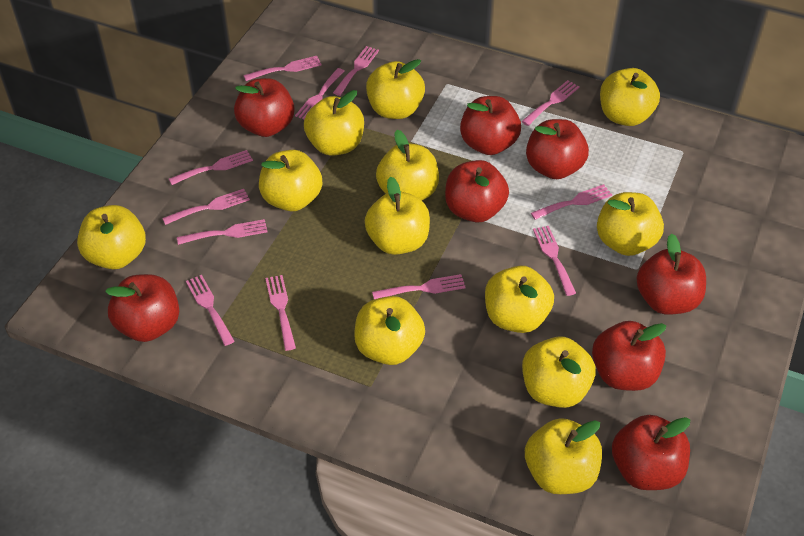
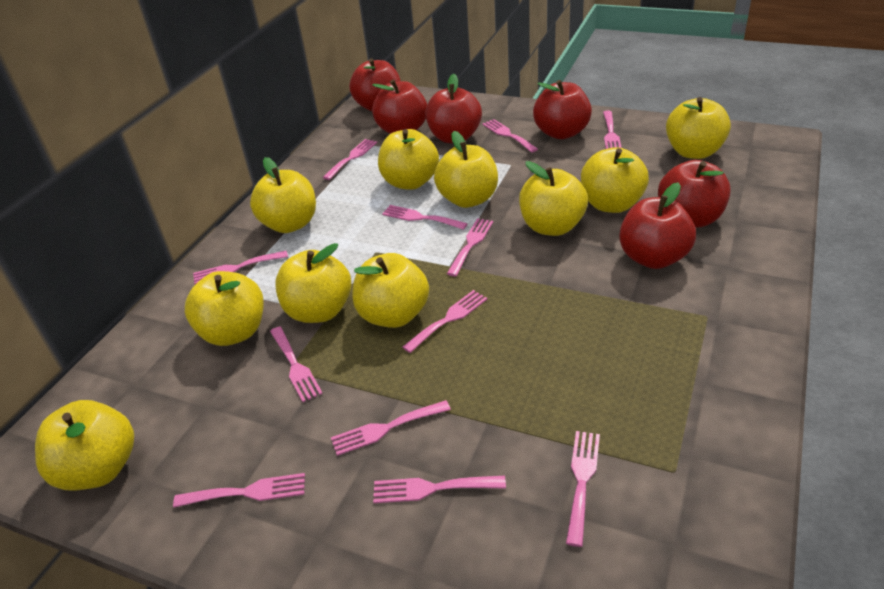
red apple: [105,274,179,342] [234,78,295,137] [445,160,509,222] [460,96,521,155] [526,119,589,179] [592,321,666,391] [612,415,690,490] [637,234,706,315] = 8 -> [349,58,401,111] [372,79,427,134] [426,74,482,143] [533,80,592,139] [619,182,696,269] [658,160,731,228] = 6
yellow apple: [77,205,146,269] [259,150,322,211] [304,90,364,156] [354,296,425,365] [365,177,430,255] [366,59,425,119] [376,130,439,200] [485,265,554,333] [522,336,596,408] [525,418,602,494] [597,192,664,256] [600,68,660,126] = 12 -> [35,400,134,490] [185,271,264,346] [250,157,316,233] [275,243,351,323] [352,253,429,328] [378,129,439,190] [434,131,498,208] [519,161,588,236] [581,147,649,213] [666,97,731,159] = 10

